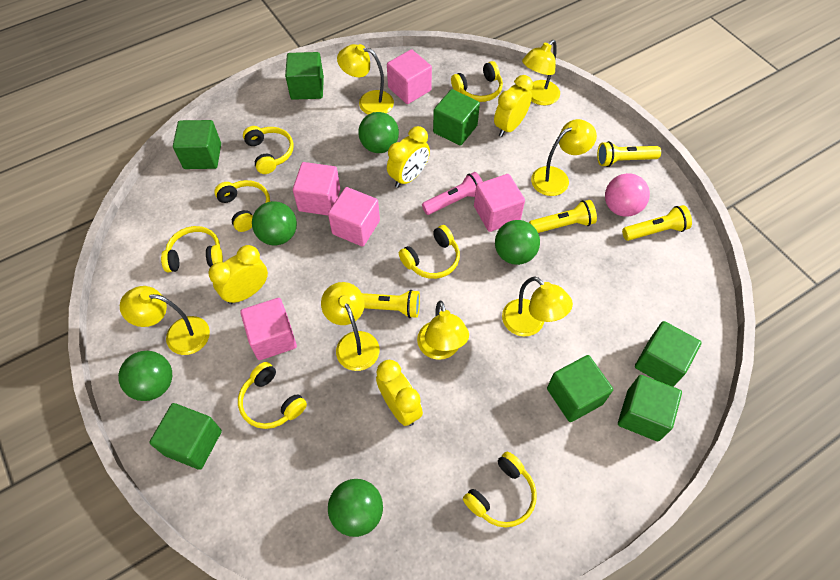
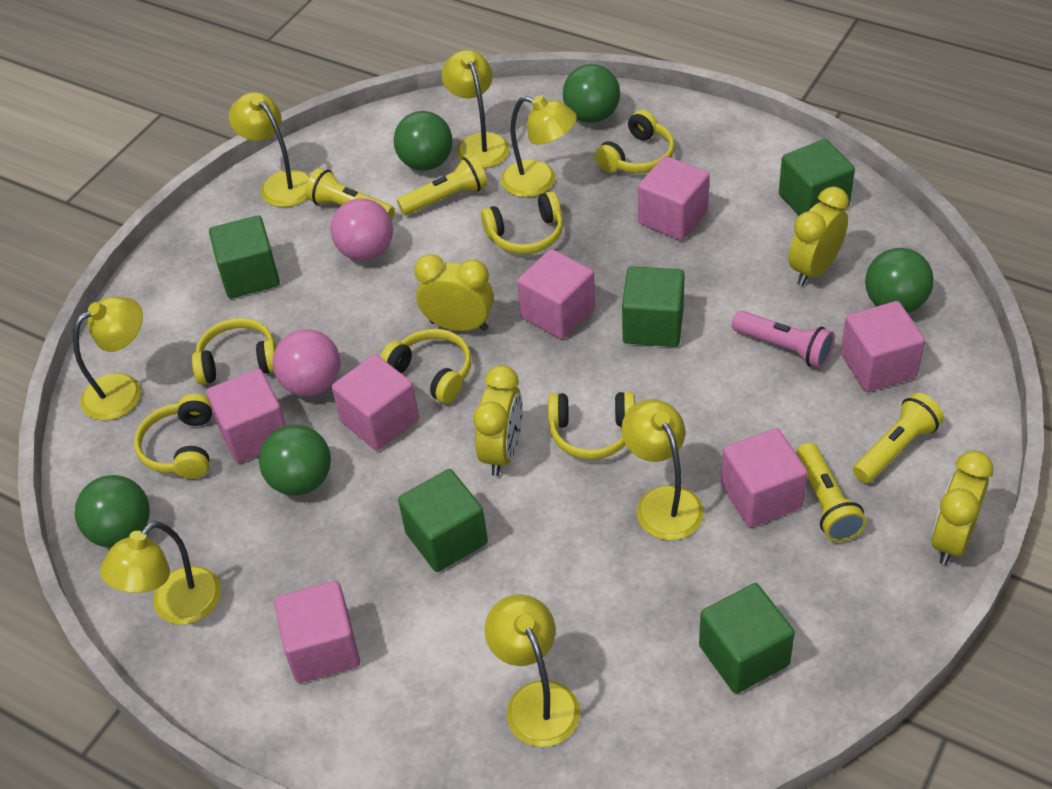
green cube: [149,403,222,470] [173,120,221,169] [285,52,324,100] [433,89,480,146] [547,355,613,422] [618,375,682,441] [635,321,702,387] = 7 -> [209,215,280,299] [398,469,488,572] [622,266,685,347] [699,583,795,694] [779,139,855,216] = 5
pink ball: [605,173,650,217] = 1 -> [273,329,341,396] [330,198,393,261] = 2
pink cube: [240,298,297,360] [293,162,340,215] [328,187,380,246] [387,49,432,104] [474,174,525,232] = 5 -> [206,368,286,463] [274,581,360,683] [332,354,419,451] [517,249,595,339] [638,156,710,241] [721,428,808,527] [841,301,925,392] = 7
yellow headphones: [161,226,223,272] [214,180,270,232] [238,362,307,429] [243,126,294,174] [399,225,460,279] [451,61,503,102] [463,452,537,527] = 7 -> [134,393,212,479] [192,318,277,385] [381,329,471,404] [481,191,563,254] [548,392,635,460] [594,110,675,173] = 6

